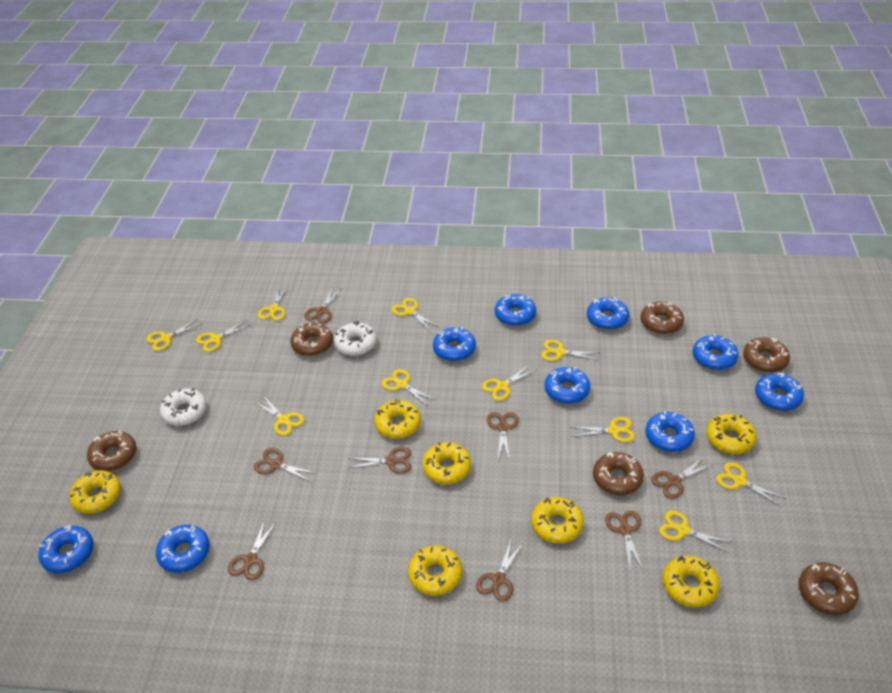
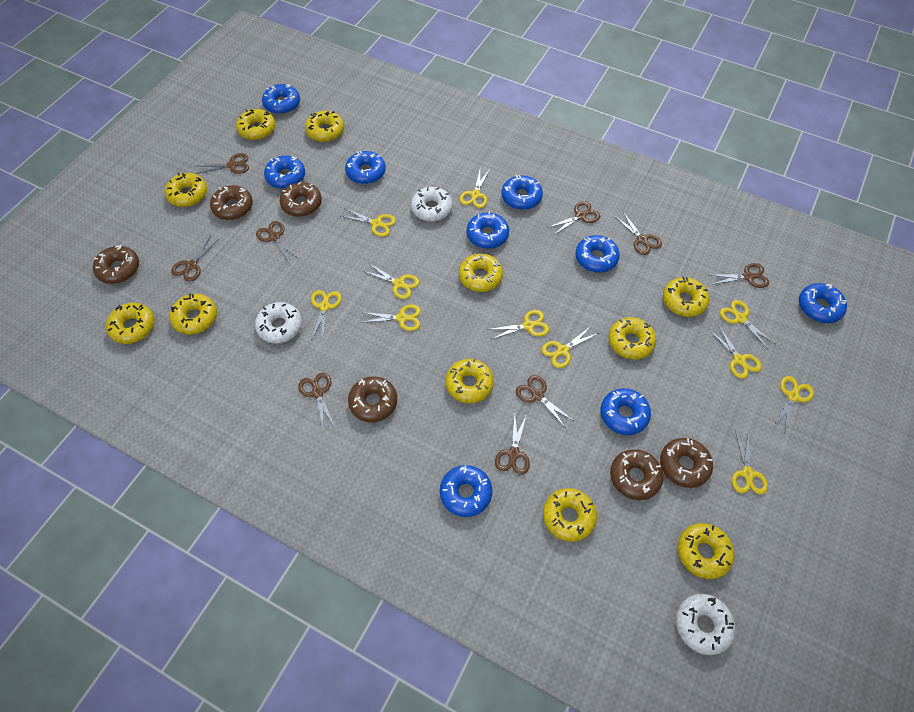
brown scissors: [228,520,277,580] [254,448,317,482] [304,288,342,323] [349,447,411,474] [476,540,523,602] [487,412,519,460] [605,511,643,570] [651,457,713,499] = 8 -> [171,235,219,282] [196,153,249,174] [256,221,299,262] [298,373,335,432] [495,413,530,475] [516,375,574,428] [547,201,600,235] [614,212,662,255] [711,263,769,288] = 9
white donut: [160,388,207,426] [334,321,377,356] = 2 -> [255,302,302,344] [411,187,453,221] [676,594,736,655] = 3
yellow donut: [69,470,121,514] [374,399,421,439] [408,545,462,596] [422,442,471,484] [531,497,584,544] [662,556,720,608] [706,414,757,454] = 7 -> [106,303,155,344] [165,173,207,207] [169,294,217,334] [236,109,276,140] [305,111,344,142] [445,359,494,404] [459,253,503,292] [543,488,597,542] [608,317,656,359] [663,277,709,317] [678,523,735,579] = 11

